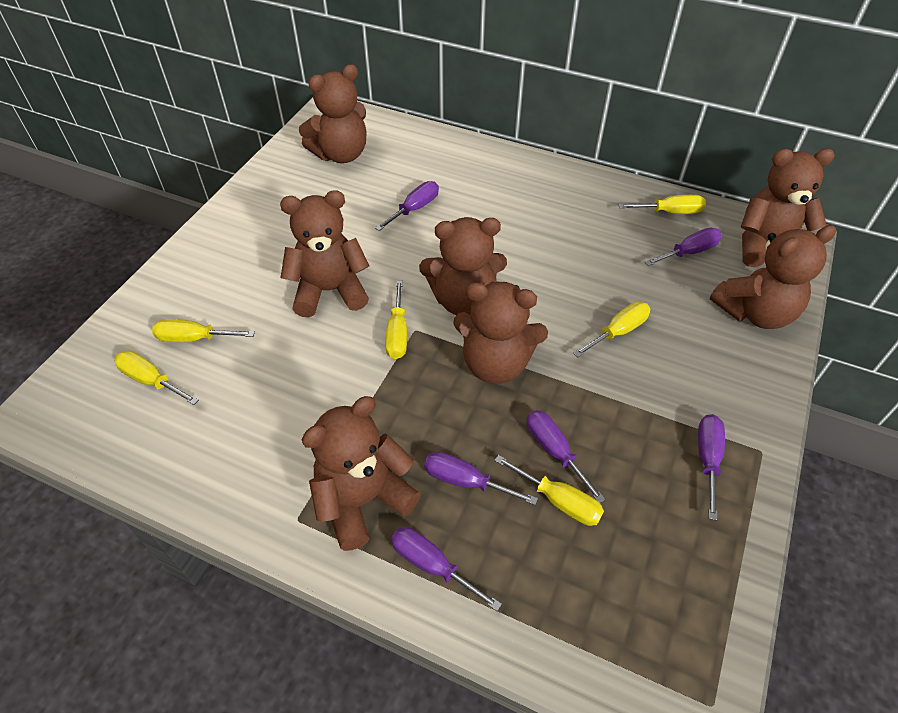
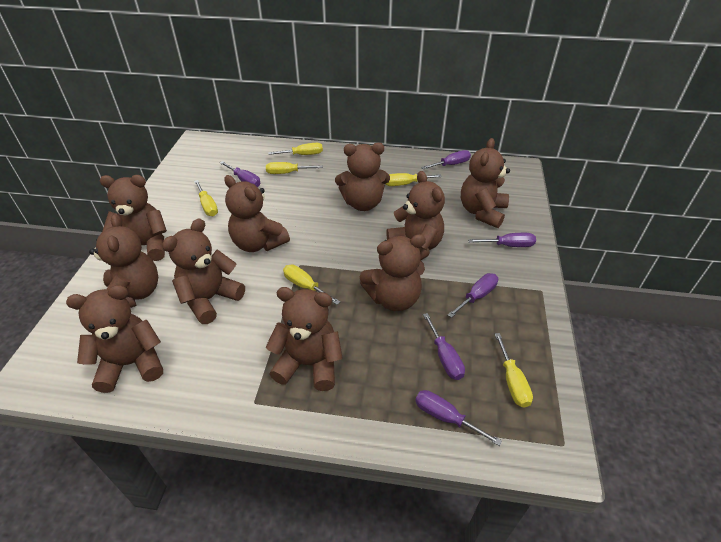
brown teddy bear: [280,190,370,317] [299,64,367,163] [302,396,421,551] [419,217,507,315] [453,282,548,384] [710,225,836,329] [741,149,835,267] = 7 -> [66,285,163,393] [89,214,158,308] [100,175,167,261] [162,218,245,324] [224,175,290,252] [266,287,343,391] [335,143,390,211] [359,234,426,311] [386,171,445,260] [461,138,510,228] = 10

